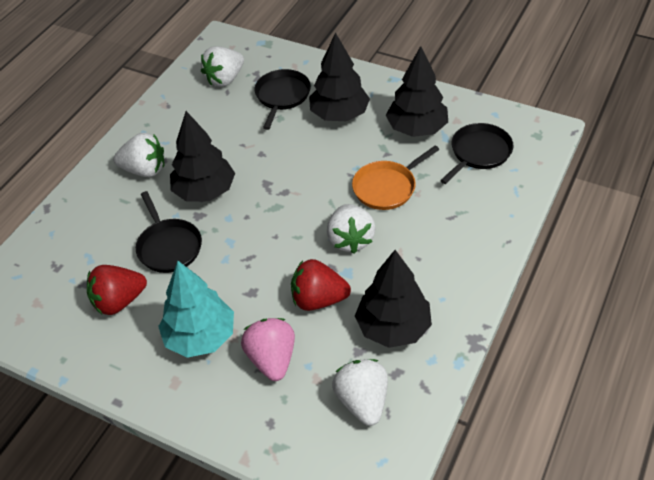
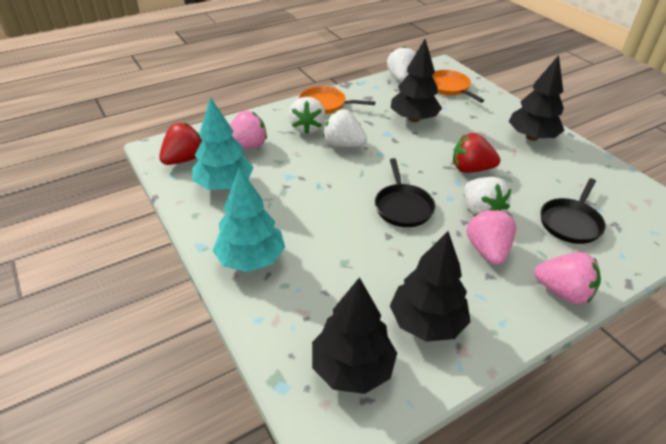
black pan: [136,191,202,273] [255,69,311,130] [440,123,514,184] = 3 -> [375,158,435,227] [541,178,606,244] = 2
orange pan: [352,146,439,210] = 1 -> [299,86,375,114] [432,70,484,103] = 2
pink strawberry: [241,318,295,381] = 1 -> [230,111,267,149] [467,209,516,265] [534,252,601,304] = 3
turquoise tree: [158,261,234,358] = 1 -> [192,97,253,189] [213,168,285,272] = 2

